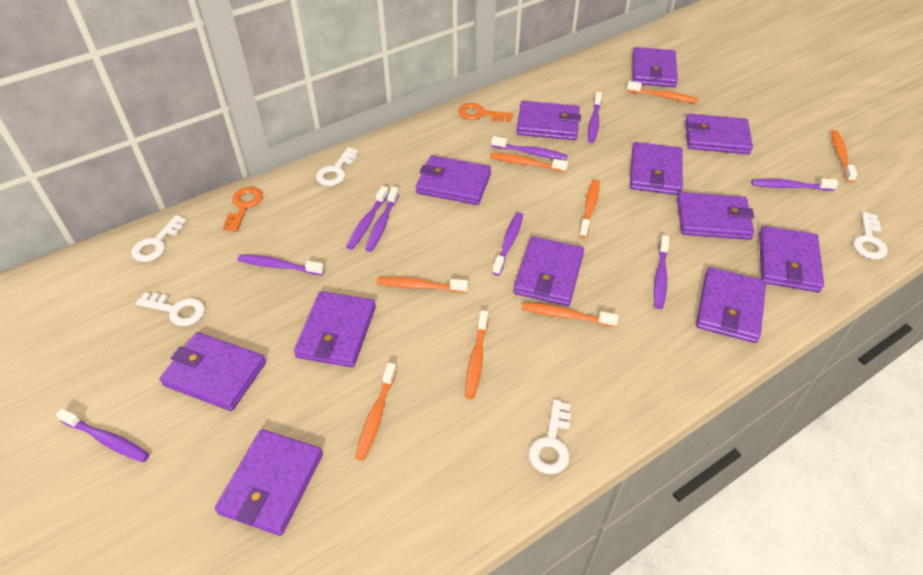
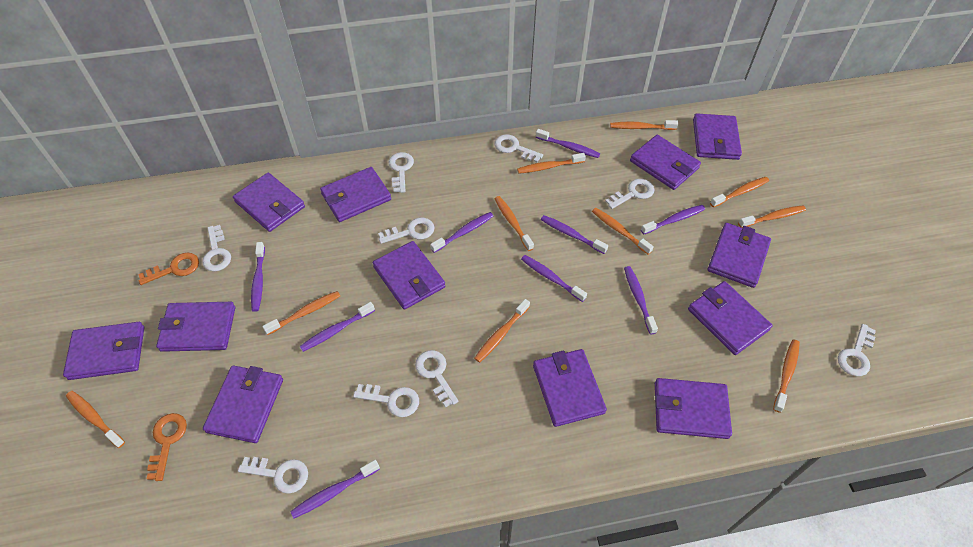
orange toothbrush: [355,363,397,460] [376,277,468,293] [465,310,488,399] [490,152,568,172] [522,302,619,327] [579,179,600,238] [627,81,699,103] [831,130,857,182] = 8 -> [66,391,125,448] [262,291,340,335] [474,299,530,363] [495,196,534,251] [517,153,586,174] [592,208,654,255] [610,120,678,130] [710,177,769,207] [738,205,806,228] [773,339,800,413] = 10
white key: [131,215,187,262] [136,292,205,326] [316,147,359,186] [529,400,571,474] [853,212,888,259] = 5 -> [202,225,231,272] [238,457,308,494] [353,384,419,417] [378,218,434,244] [389,152,414,193] [415,350,458,408] [494,134,543,162] [605,179,655,209] [838,324,876,376] = 9

